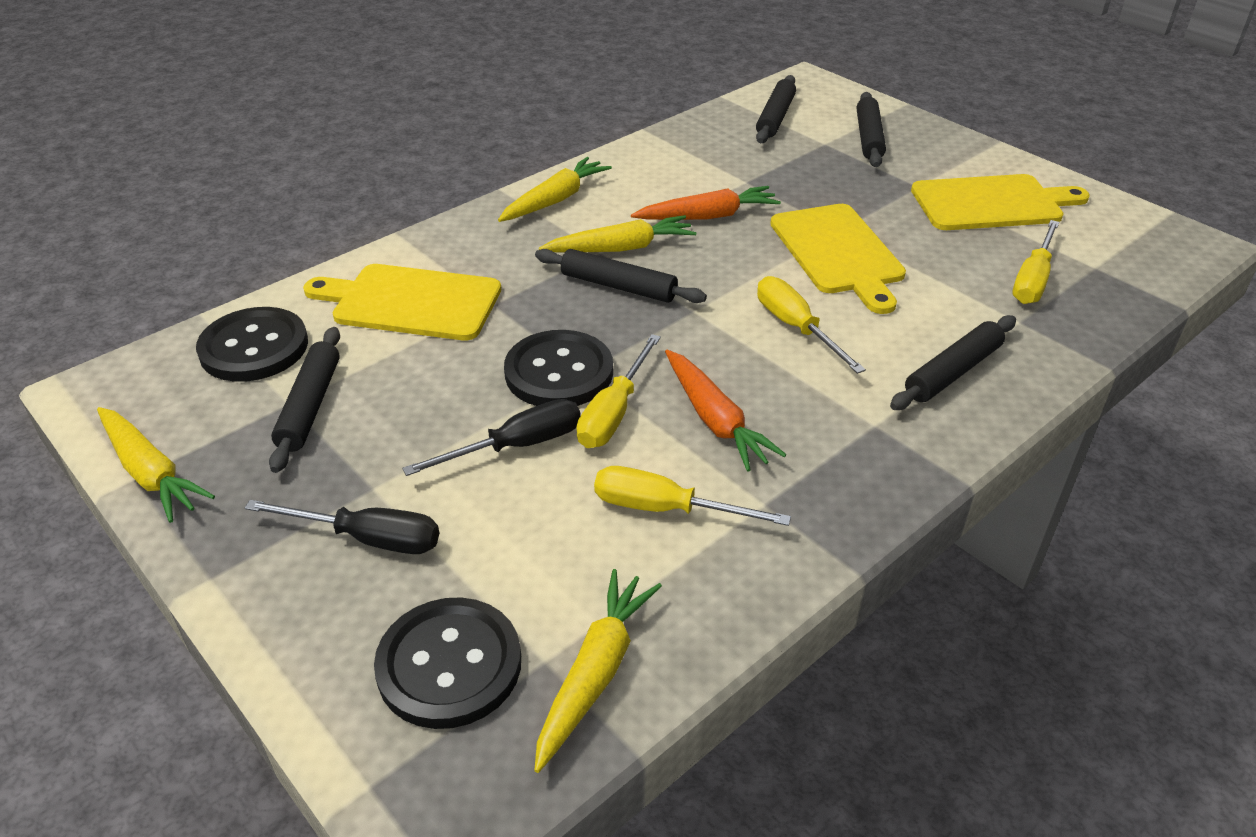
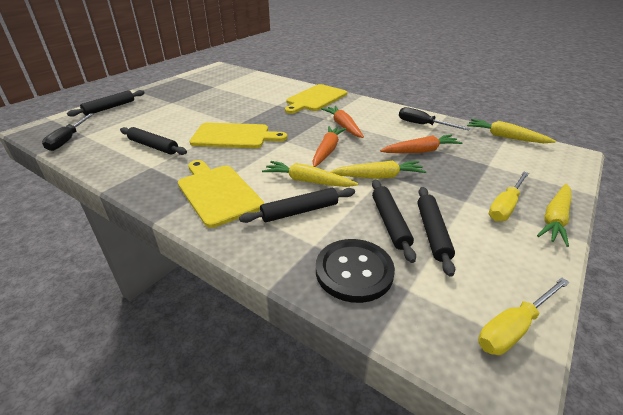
black button: [196,307,308,382] [374,597,521,729] [504,330,613,406] = 3 -> [316,239,395,303] = 1
orange carrot: [631,186,781,220] [665,350,786,472] = 2 -> [313,126,346,167] [321,106,364,138] [380,135,462,153] = 3
yellow screwdriver: [576,334,661,448] [594,466,791,526] [757,276,866,374] [1012,220,1059,304] = 4 -> [478,278,570,355] [489,172,529,221] = 2

